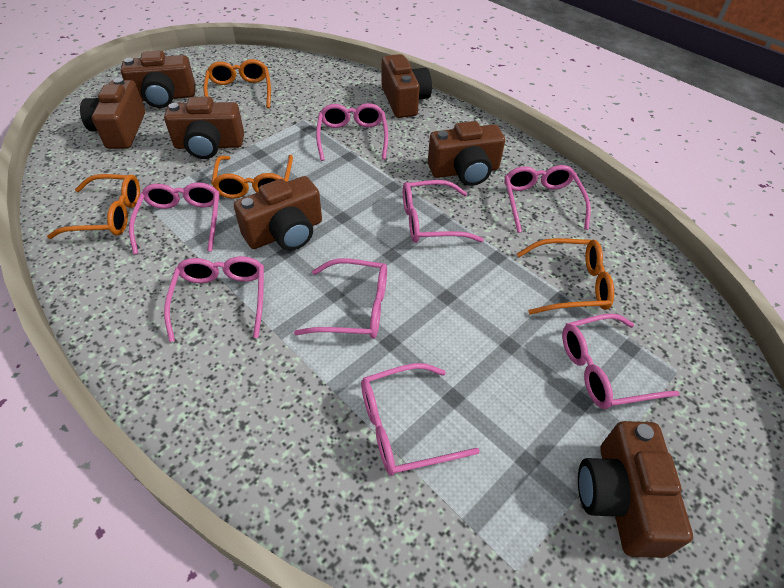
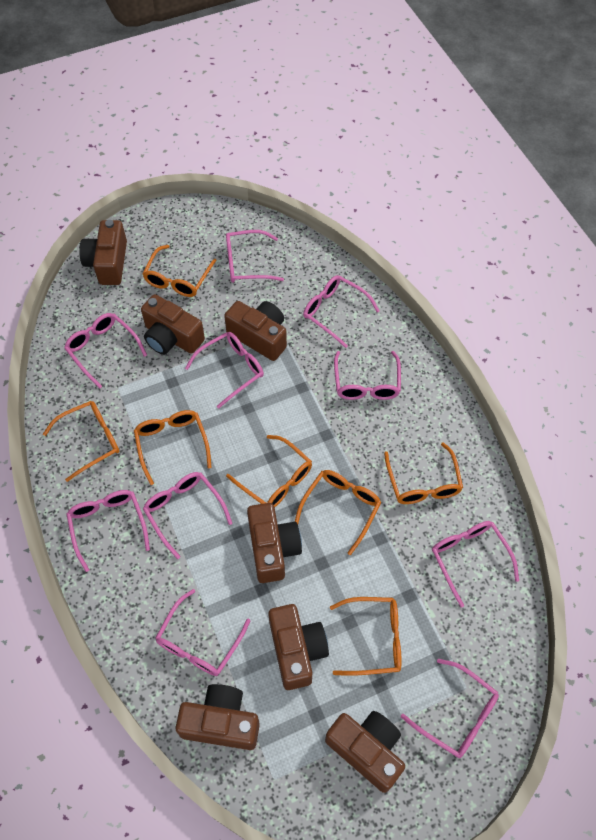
orange glasses: [47,174,140,239] [204,59,271,108] [211,155,293,199] [517,238,614,314] = 4 -> [43,401,119,482] [134,410,212,485] [143,245,217,297] [226,435,312,507] [295,470,381,555] [330,597,402,676] [384,442,463,504] = 7
pink glasses: [129,182,219,254] [164,256,264,342] [294,259,387,339] [316,103,388,161] [361,363,480,476] [403,180,484,243] [505,165,591,233] [562,313,680,409] = 8 -> [64,313,147,388] [66,490,150,572] [143,472,233,559] [155,589,250,676] [185,332,264,409] [226,230,284,283] [303,275,380,348] [334,351,401,400] [401,659,499,758] [432,521,519,607] = 10

